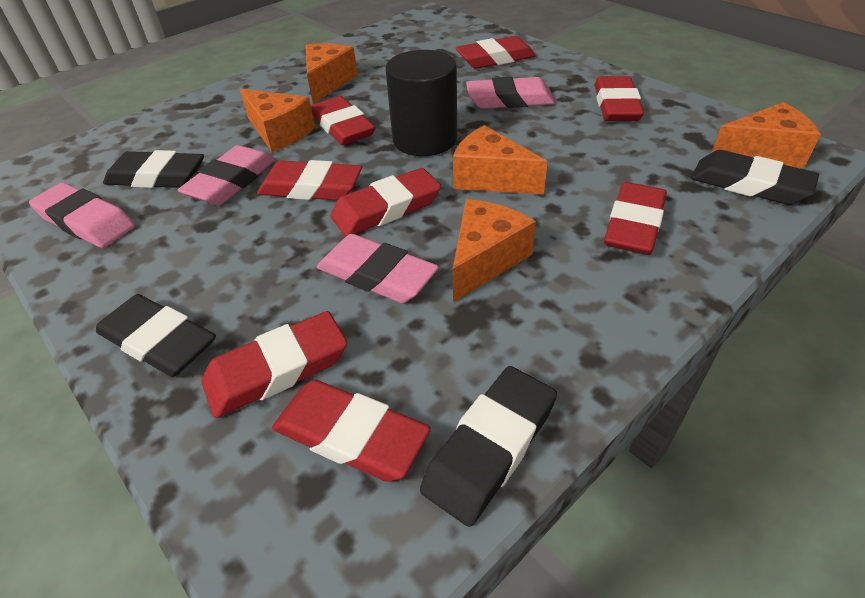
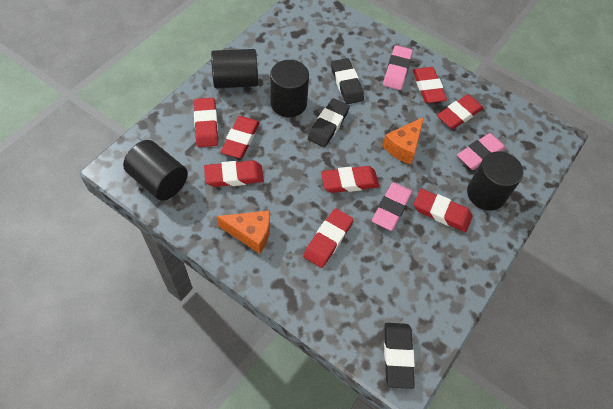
black cylinder: [385,50,457,156] = 1 -> [123,140,188,201] [211,49,258,88] [270,60,309,117] [467,151,523,210] = 4
black eraser: [96,294,216,377] [103,150,204,188] [420,366,557,527] [691,150,819,205] = 4 -> [308,98,350,147] [331,58,364,104] [384,323,415,389] = 3
orange cheese: [240,89,315,152] [306,43,358,104] [452,199,536,302] [453,125,548,195] [712,102,821,168] = 5 -> [216,210,270,254] [382,117,424,164] = 2
pink eraser: [29,182,135,248] [178,145,275,205] [317,234,439,303] [466,77,555,109] = 4 -> [372,182,413,231] [383,45,413,90] [457,133,506,170] = 3

